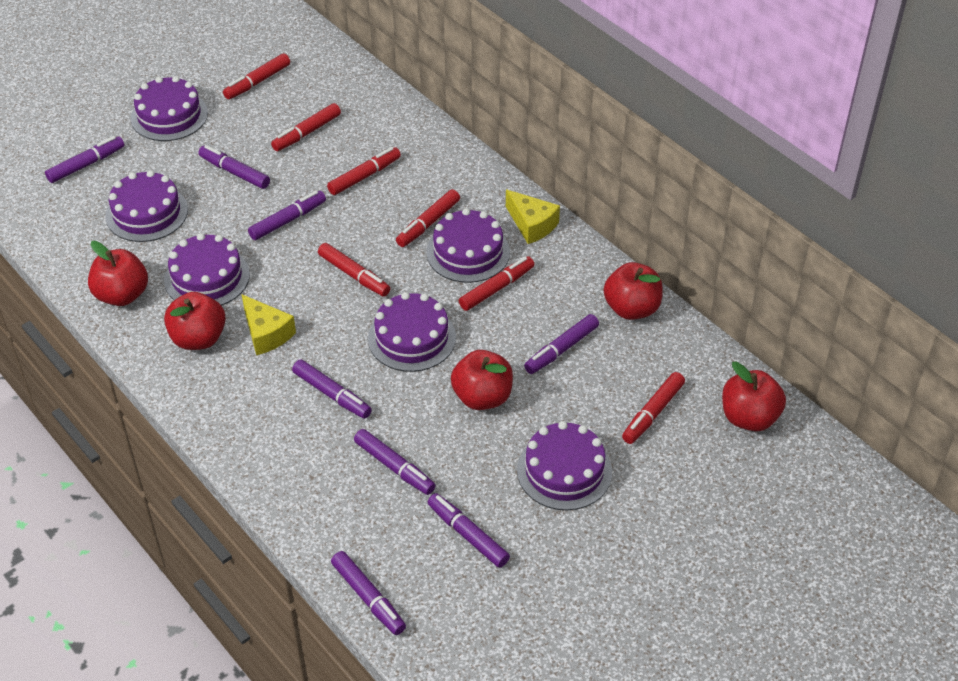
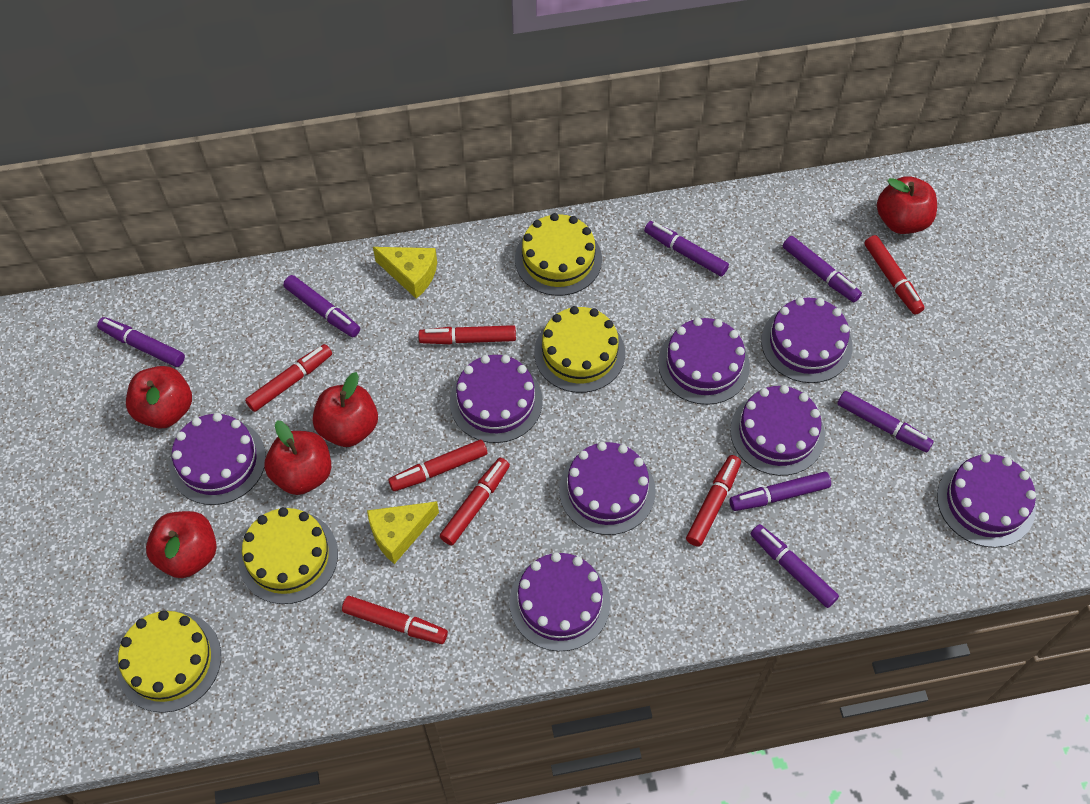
purple cake: [105,170,188,242] [131,76,208,141] [164,233,250,306] [368,292,456,372] [426,208,510,283] [517,421,612,510] = 6 -> [170,413,266,505] [450,355,543,443] [510,552,611,651] [559,442,656,535] [658,318,750,405] [730,385,825,476] [761,297,853,383] [937,453,1036,548] = 8
purple marker: [45,136,124,183] [198,145,270,189] [248,191,326,240] [292,359,372,419] [331,551,406,635] [354,429,436,495] [428,493,510,568] [524,314,599,374] = 8 -> [97,317,185,367] [283,275,360,337] [644,221,729,276] [730,472,831,511] [751,524,839,608] [783,236,862,302] [837,391,934,452] = 7
yellow cake: none = 0 -> [117,610,221,713] [238,507,338,604] [515,213,602,296] [534,306,625,393] = 4

